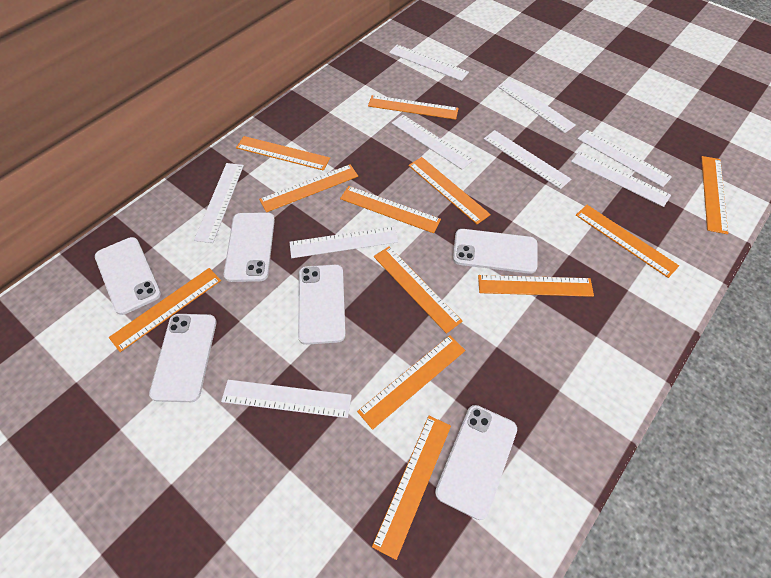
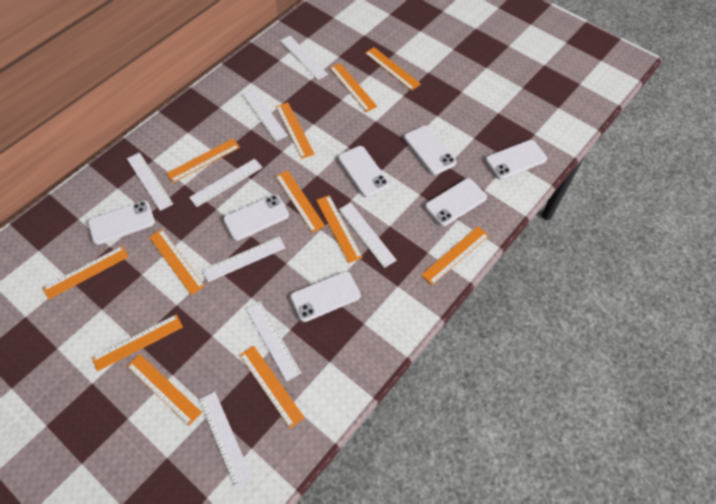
white phone: [95,237,161,315] [149,314,217,402] [224,212,275,282] [298,264,346,345] [435,405,517,520] [453,229,538,274] = 6 -> [88,201,155,245] [223,194,289,241] [290,271,361,322] [338,146,389,197] [404,126,456,175] [425,178,487,226] [485,140,547,180] = 7
white ruler: [194,163,244,243] [221,380,352,418] [289,226,398,258] [389,45,469,81] [392,115,473,170] [484,130,571,189] [498,80,576,133] [571,151,671,207] [578,130,672,187] = 9 -> [127,152,173,211] [189,159,263,207] [199,391,252,488] [202,236,286,282] [242,89,288,141] [246,301,301,382] [280,36,328,80] [339,203,397,268] = 8

